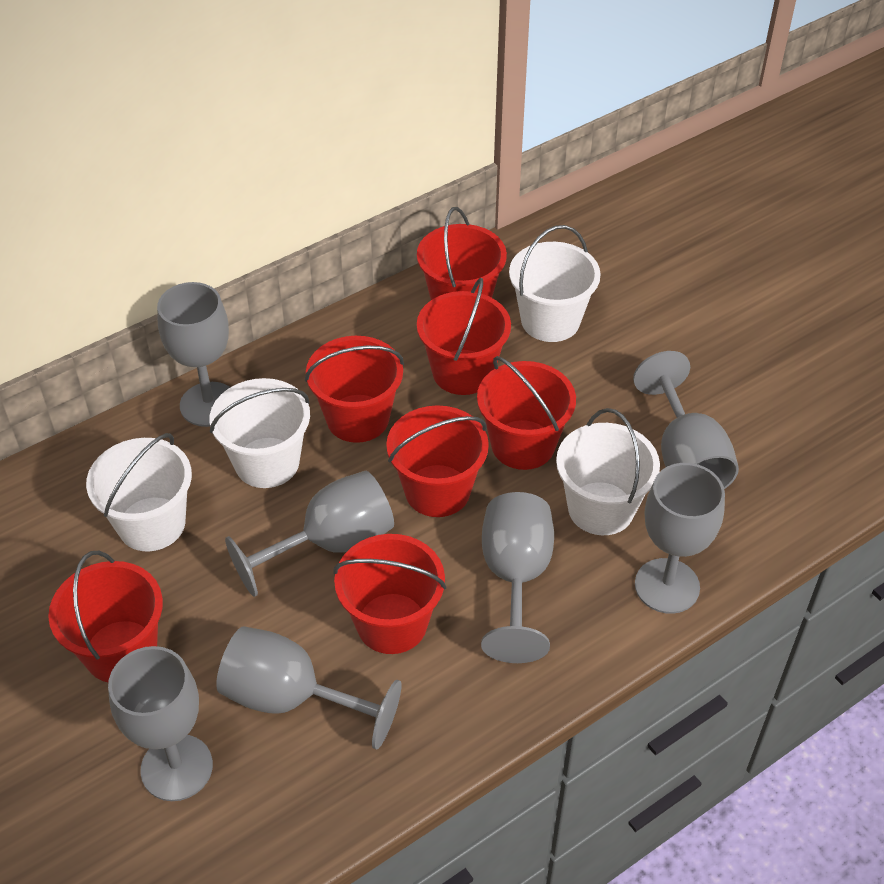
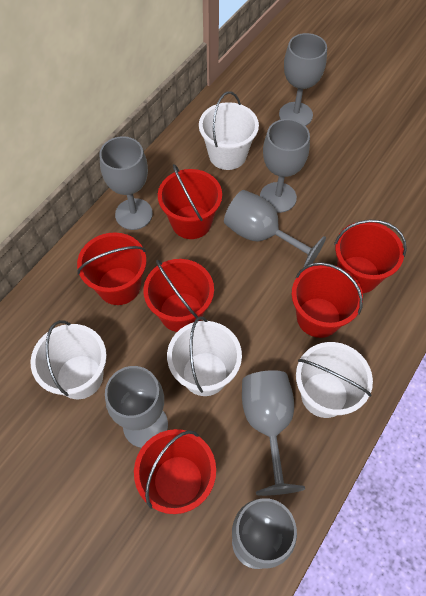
red bucket: [48,551,163,682] [305,336,404,443] [334,534,446,654] [386,405,489,517] [417,207,507,300] [417,278,511,395] [477,356,576,470] = 7 -> [77,232,146,305] [134,429,216,514] [143,259,214,332] [158,164,222,239] [292,262,363,338] [334,219,407,293] = 6

